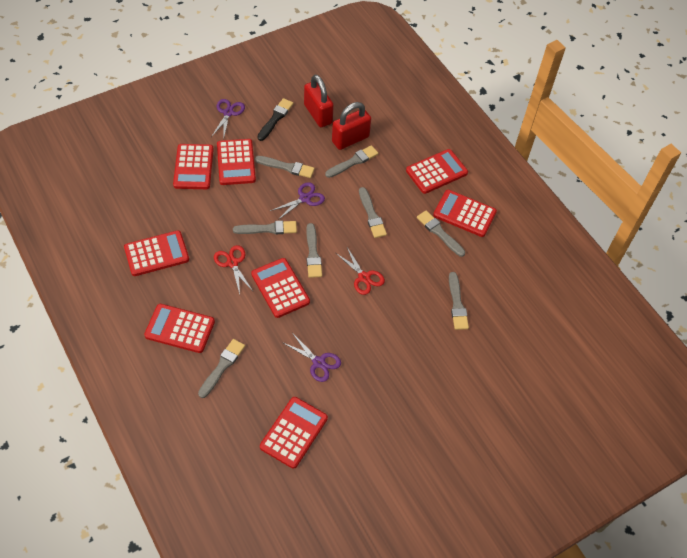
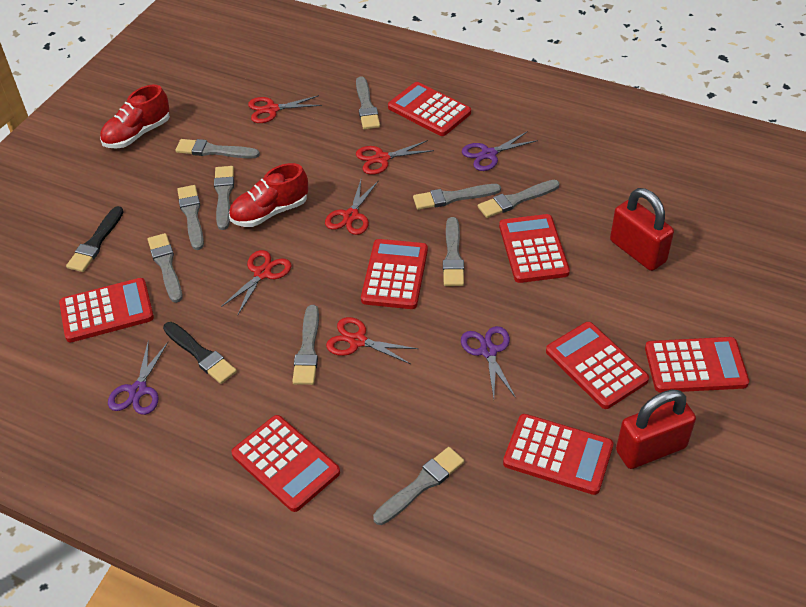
black brush: [257,98,293,141] = 1 -> [66,206,124,272] [163,322,237,384] = 2
grey brush: [198,339,245,398] [233,221,297,234] [255,156,315,178] [307,223,322,278] [325,145,378,178] [359,187,387,238] [417,210,465,257] [449,272,469,330] = 8 -> [148,233,182,303] [175,139,260,159] [177,185,204,250] [214,166,234,230] [292,305,319,385] [356,76,380,129] [373,447,464,525] [413,184,501,210] [443,217,464,286] [478,180,559,218] = 10
red scissors: [214,245,253,294] [336,247,385,295] = 2 -> [221,250,291,314] [248,95,322,123] [325,180,379,235] [326,317,418,364] [356,140,434,175] = 5
red shoe: none = 0 -> [100,85,170,149] [229,163,308,227] = 2

